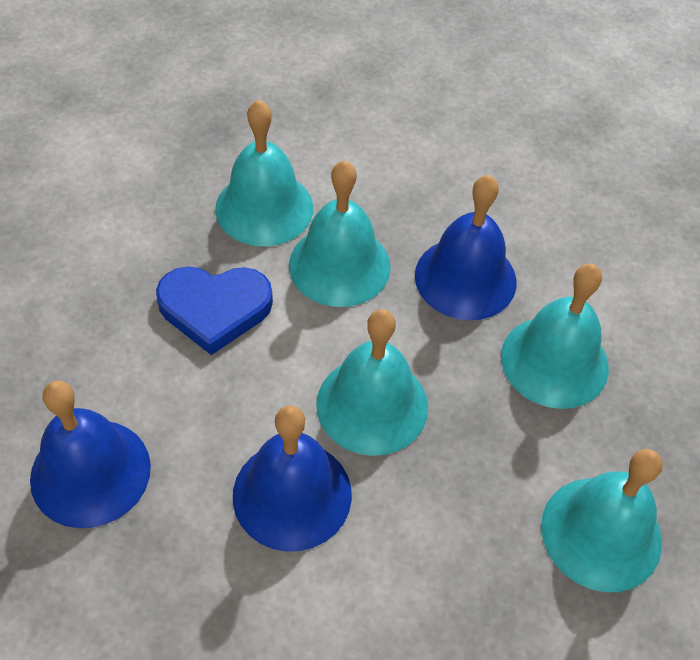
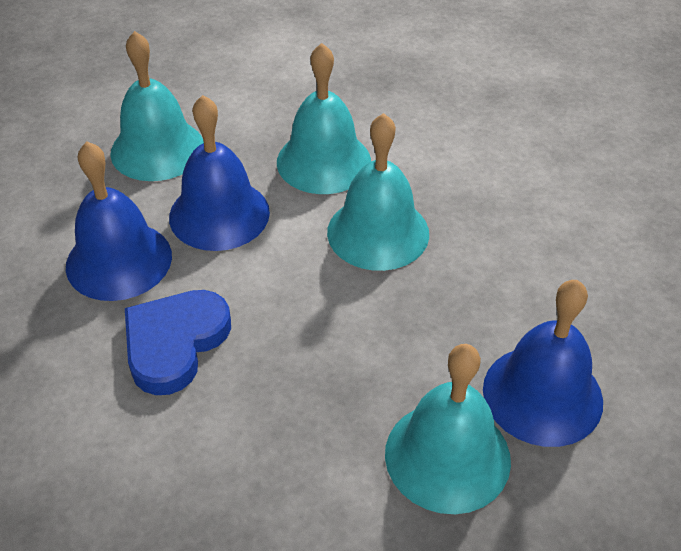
turquoise bell: [215,100,313,246] [289,160,391,307] [316,309,428,456] [501,264,609,409] [541,449,663,592] = 5 -> [110,31,204,181] [277,43,371,194] [327,113,429,271] [385,344,511,514] = 4

